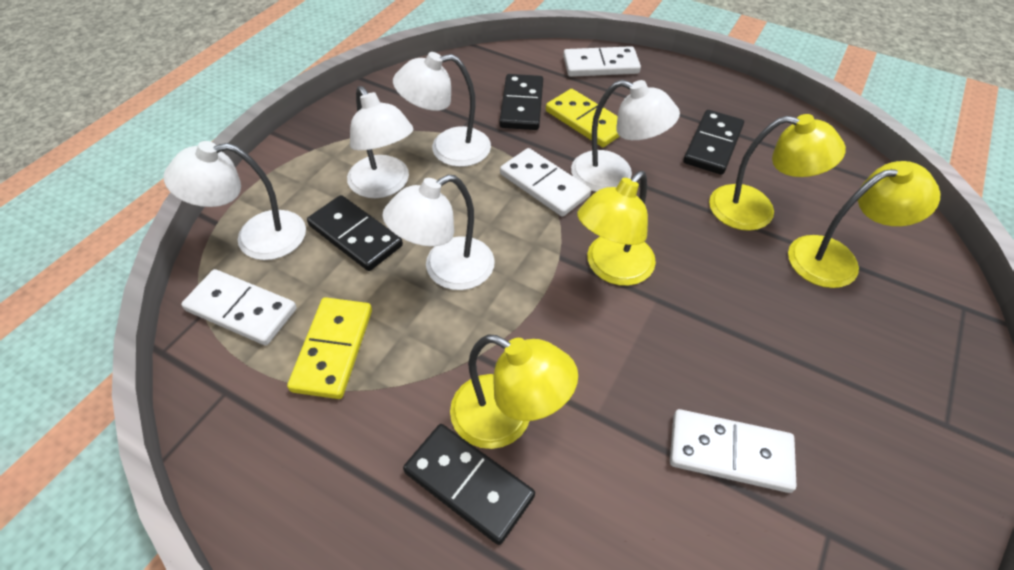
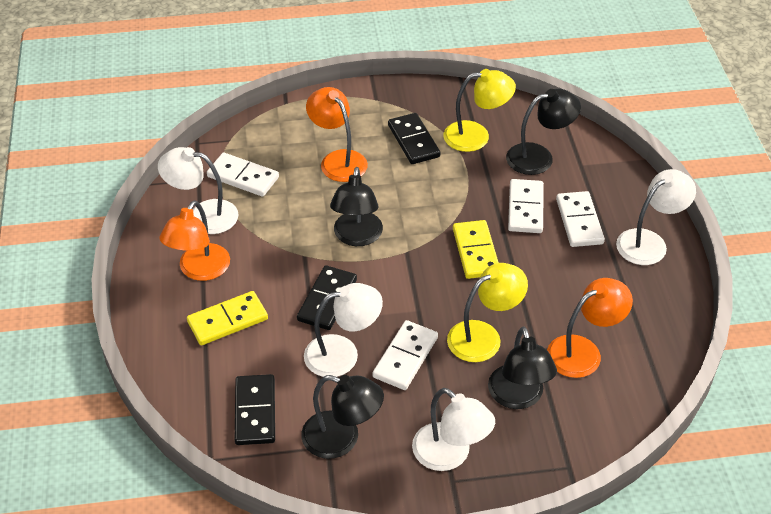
black domino: [307,195,403,271] [403,424,535,545] [499,74,543,130] [683,110,744,175] = 4 -> [235,374,275,445] [297,265,357,330] [388,113,440,164] = 3
black lamp: none = 0 -> [301,375,384,459] [330,167,383,246] [488,326,557,409] [506,88,581,175] = 4
orange lamp: none = 0 -> [159,200,230,281] [306,87,368,182] [547,278,633,378] = 3
white lamp: [164,141,306,260] [347,86,414,198] [382,175,495,290] [393,52,491,167] [571,80,680,192] = 5 -> [158,147,238,234] [304,283,383,377] [412,388,495,471] [616,169,696,265] = 4
yellow lamp: [450,334,578,449] [577,171,656,286] [709,114,846,231] [788,161,940,288] = 4 -> [443,69,516,152] [447,263,528,362] = 2

